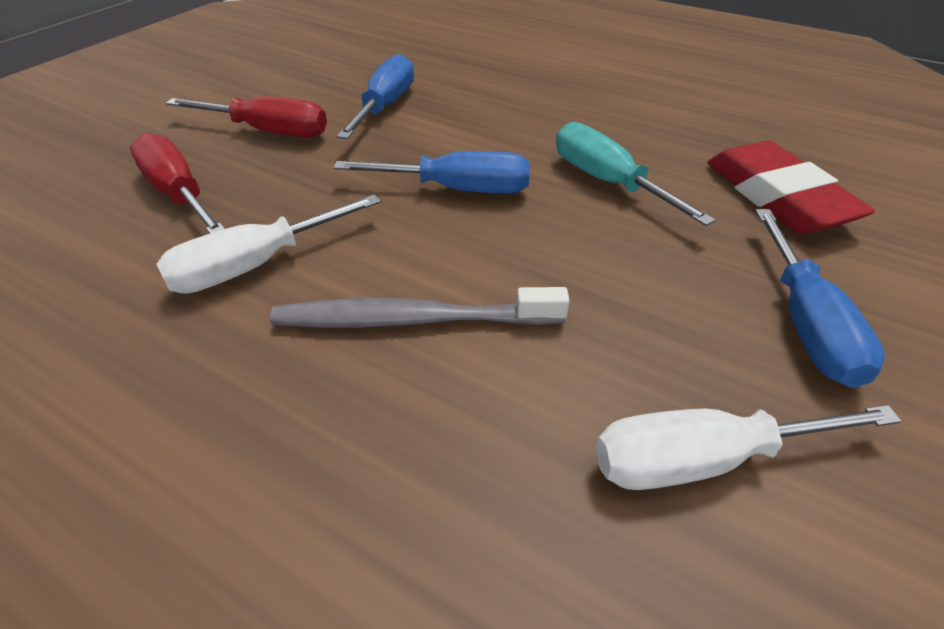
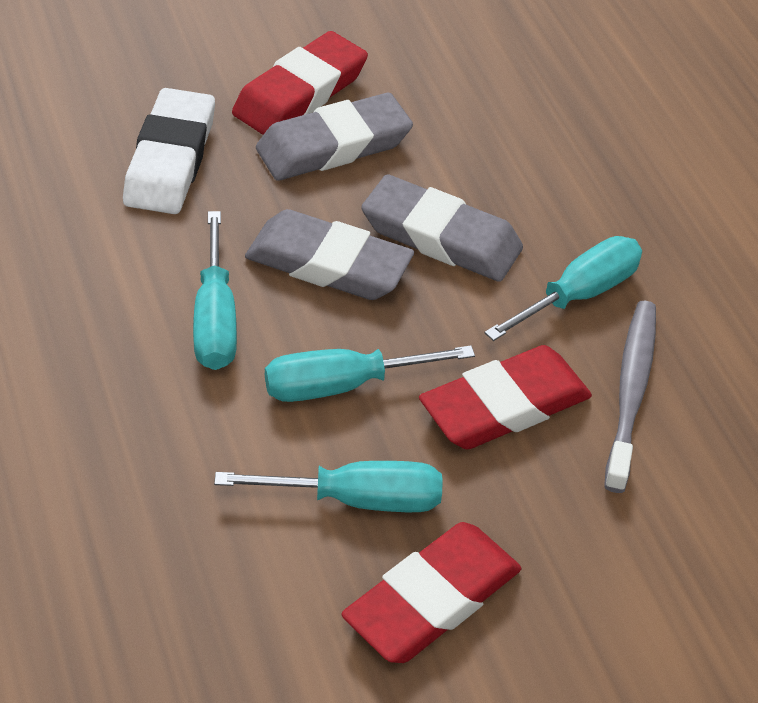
blue screwdriver: [333,151,530,194] [337,54,414,139] [755,209,885,388] = 3 -> none = 0
grey eraser: none = 0 -> [245,209,414,300] [256,93,413,181] [361,174,523,282] = 3
red eraser: [707,141,875,235] = 1 -> [232,31,368,135] [341,522,522,663] [419,345,592,449] = 3
red screwdriver: [130,133,225,233] [166,96,327,138] = 2 -> none = 0
turquoise screwdriver: [556,122,716,226] = 1 -> [193,211,237,370] [214,461,443,512] [265,345,475,402] [484,236,642,341] = 4
white eraser: none = 0 -> [123,88,215,214] = 1
white screwdriver: [156,194,381,294] [596,405,901,490] = 2 -> none = 0

